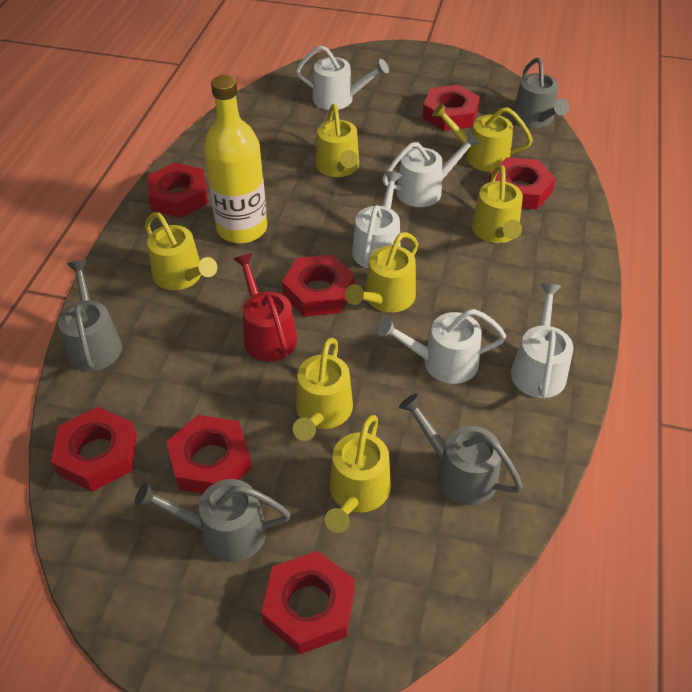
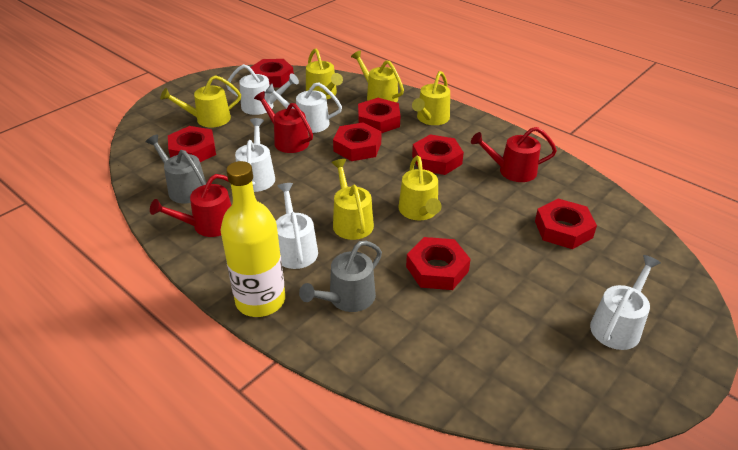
grey watering can: [58,260,122,371] [135,479,290,562] [399,394,523,506] [513,58,570,128] = 4 -> [146,134,206,204] [299,241,382,312] = 2
red watering can: [233,253,297,362] = 1 -> [150,174,232,237] [254,91,313,153] [471,127,557,182] = 3
yellow watering can: [145,212,217,290] [293,338,353,441] [316,104,359,177] [325,415,391,533] [345,232,418,312] [432,103,533,172] [472,165,523,243] = 7 -> [160,75,241,128] [306,49,343,99] [332,159,374,240] [351,50,404,102] [398,156,441,220] [412,71,450,125] = 6

